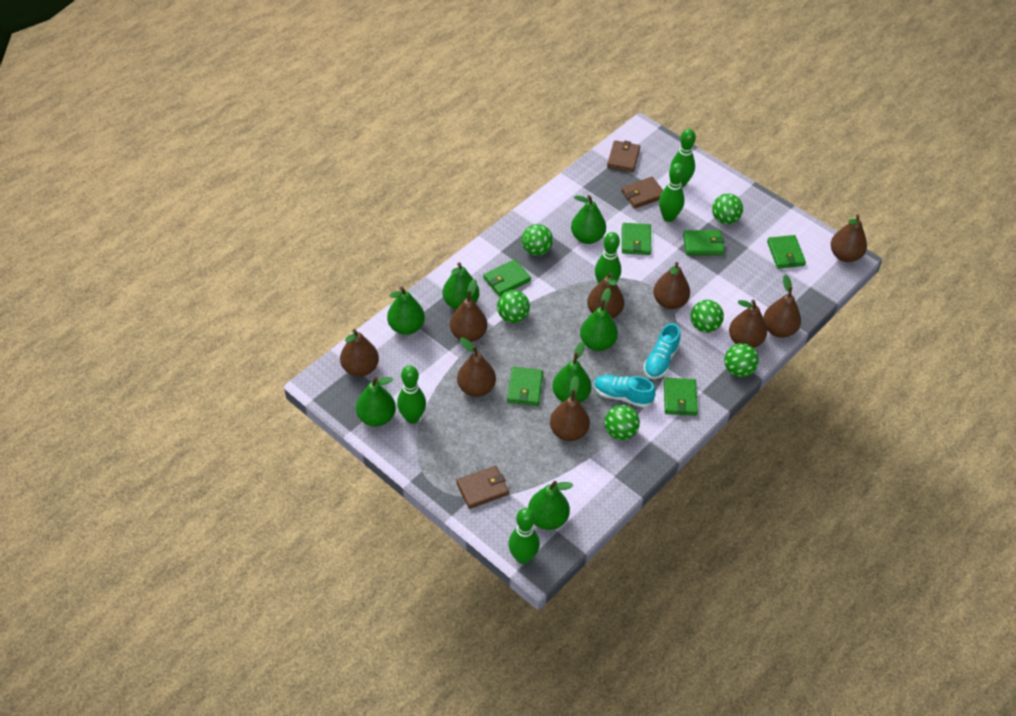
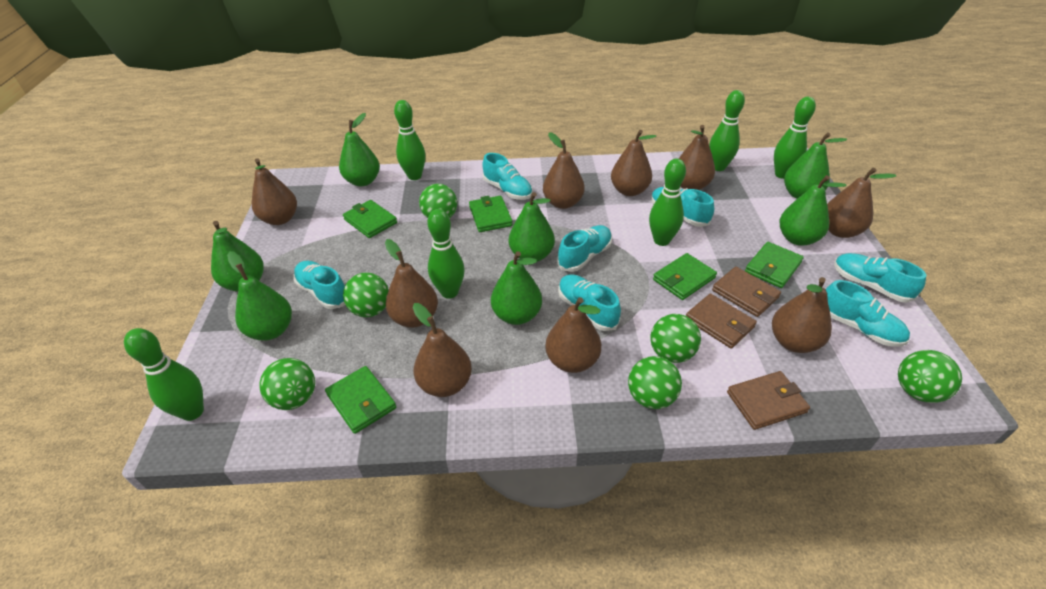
green bowling pin: [397,365,426,424] [508,508,540,564] [595,232,621,283] [659,163,685,222] [670,129,696,187] = 5 -> [124,328,204,421] [394,100,426,180] [427,209,465,299] [649,159,686,246] [709,90,745,171] [774,97,816,179] = 6
green wallet: [483,259,531,296] [507,367,543,406] [622,223,651,255] [664,378,698,416] [683,230,724,255] [767,235,806,269] = 6 -> [325,366,396,434] [343,200,397,238] [469,196,513,232] [653,253,717,300] [745,242,804,288] = 5
turquoise shoe: [594,375,656,408] [644,323,681,379] = 2 -> [293,261,345,309] [482,153,533,200] [557,225,612,272] [558,274,621,331] [651,187,714,227] [825,280,910,347] [834,253,926,303] = 7

